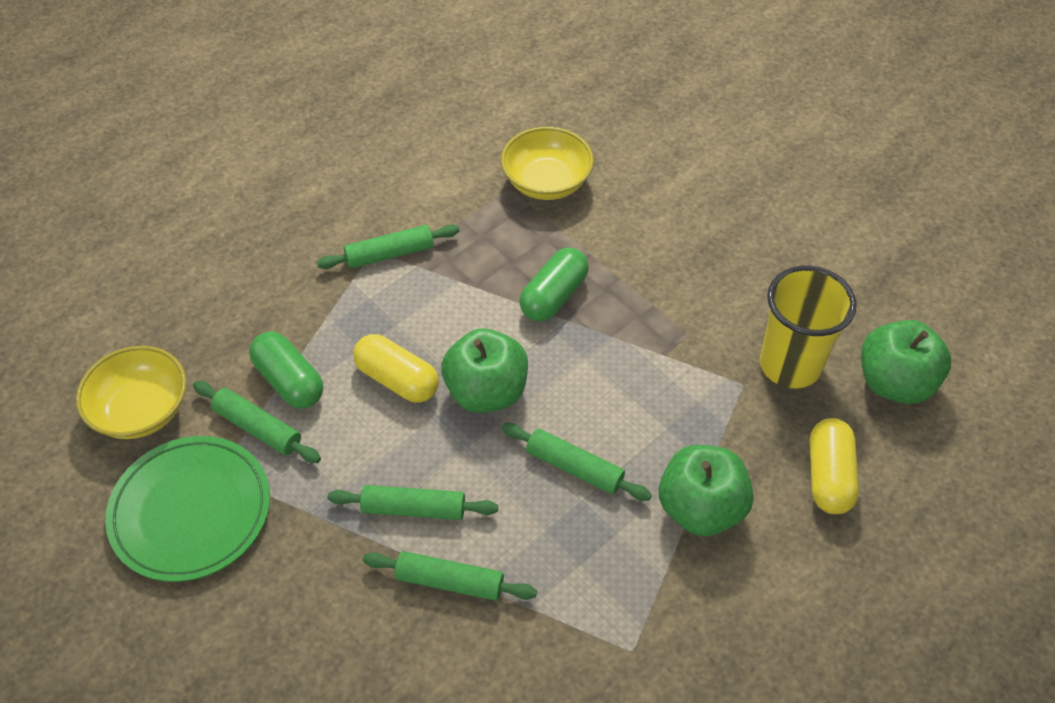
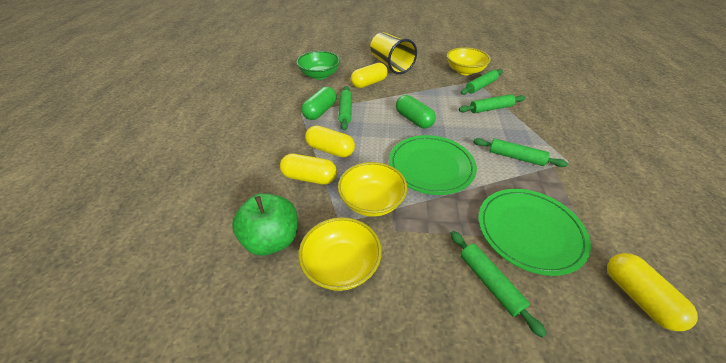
green apple: [441,328,528,413] [659,445,754,536] [861,320,951,404] = 3 -> [232,193,297,255] = 1
green bowl: none = 0 -> [296,51,340,80] = 1
green plate: [105,436,270,582] = 1 -> [389,135,477,195] [478,189,591,276] = 2
yellow bowl: [76,346,186,439] [501,127,594,200] = 2 -> [298,217,382,291] [338,162,407,217] [447,47,491,75] = 3
yellow capsule: [353,334,439,403] [810,418,859,514] = 2 -> [280,154,337,184] [305,125,355,158] [351,63,388,88] [607,253,698,331] = 4

